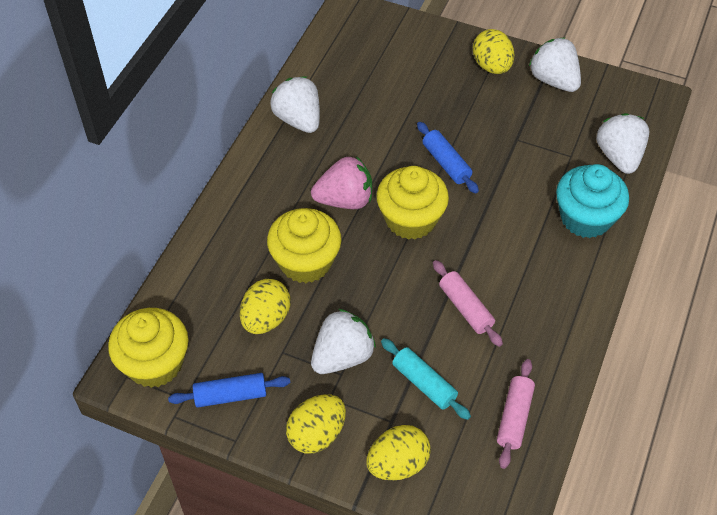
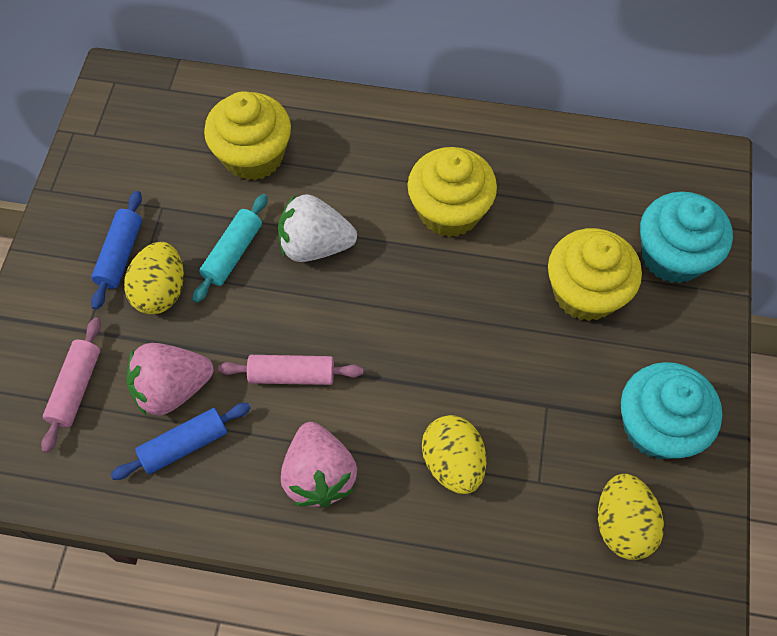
pink strawberry: [311,156,372,209] = 1 -> [127,343,214,415] [281,422,357,507] = 2
turquoise cupcake: [556,164,629,238] = 1 -> [621,362,722,459] [640,192,733,283] = 2
white strawberry: [270,76,320,133] [311,309,376,374] [529,38,581,92] [596,113,649,174] = 4 -> [278,194,357,262] = 1
yellow egg: [240,279,290,334] [286,394,346,454] [367,425,431,481] [473,29,514,74] = 4 -> [124,242,184,314] [422,415,486,494] [598,474,664,560] = 3

